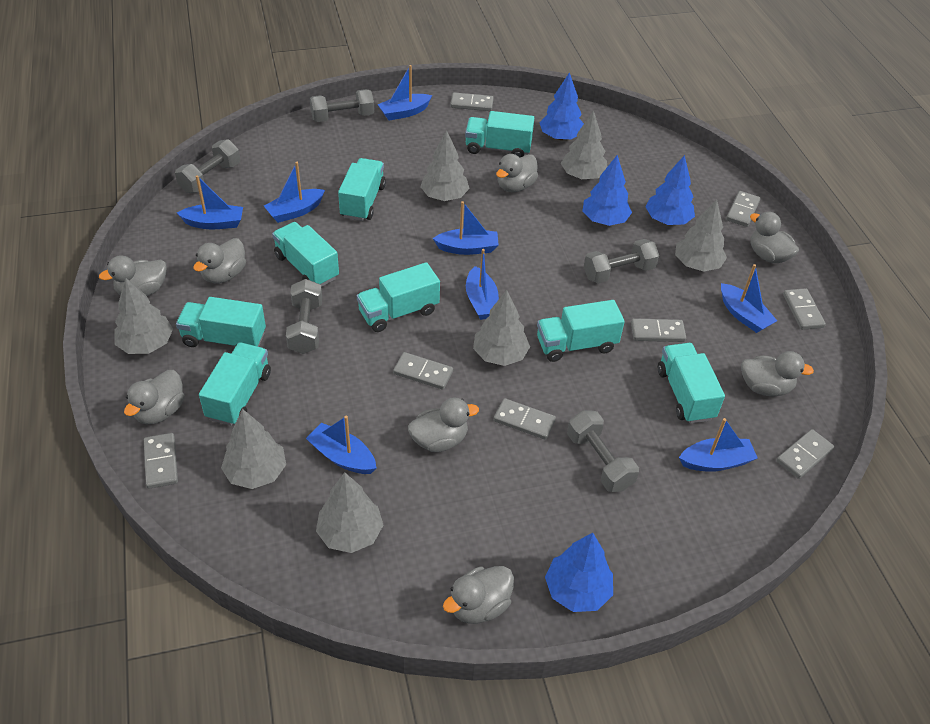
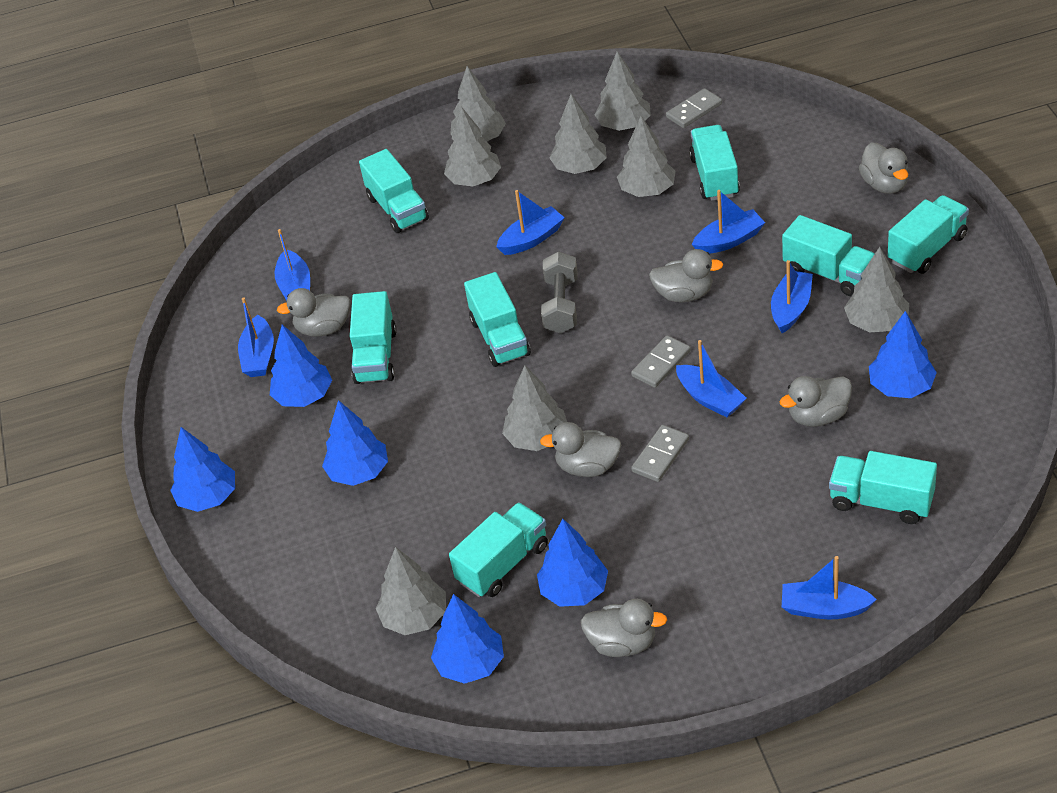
blue boat: [177,175,243,229] [264,162,325,223] [306,416,376,474] [378,65,432,120] [433,201,499,255] [466,249,499,320] [679,418,758,472] [721,264,777,333] = 8 -> [238,298,274,377] [275,229,310,301] [496,190,565,255] [676,340,747,417] [692,190,765,254] [771,260,813,333] [782,556,877,619] = 7
blue tree: [539,72,584,140] [545,533,613,612] [582,155,632,226] [646,155,695,225] = 4 -> [170,427,235,512] [270,325,332,407] [322,400,388,486] [431,594,504,684] [537,519,608,607] [869,311,937,398] = 6
grey domino: [144,433,178,489] [393,352,453,390] [450,92,494,111] [494,398,556,440] [631,318,686,342] [726,191,761,227] [776,429,834,479] [783,288,826,330] = 8 -> [631,335,691,388] [631,425,689,482] [666,88,722,128] = 3
grey duck: [99,255,167,296] [124,370,185,424] [193,238,246,283] [408,397,479,452] [443,566,514,624] [496,154,538,192] [741,351,814,396] [750,212,799,263] = 8 -> [277,288,351,337] [540,422,621,477] [581,599,667,657] [649,249,723,302] [780,376,852,427] [859,143,908,194] = 6
grey dumbbell: [175,139,240,193] [286,279,322,354] [310,89,374,122] [567,410,639,492] [584,239,659,283] = 5 -> [541,251,577,334] = 1
grey tree: [114,278,173,354] [221,409,286,489] [316,472,383,553] [420,130,470,201] [473,290,530,366] [561,111,608,179] [675,200,727,272] = 7 -> [376,547,446,635] [444,107,501,186] [450,66,506,142] [502,366,567,451] [549,94,607,174] [594,51,651,131] [617,116,675,197] [844,247,909,333] = 8

